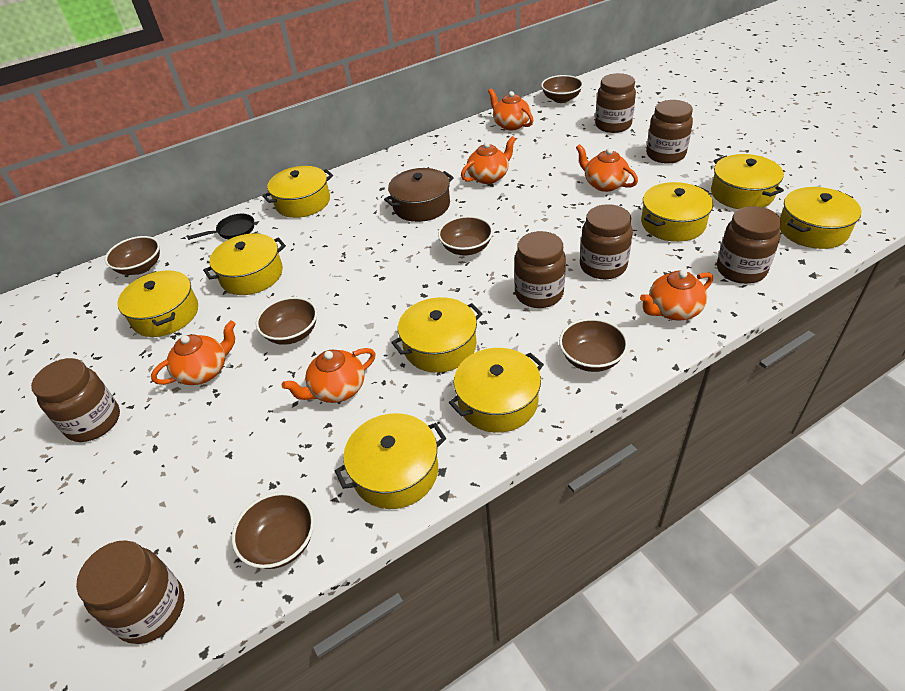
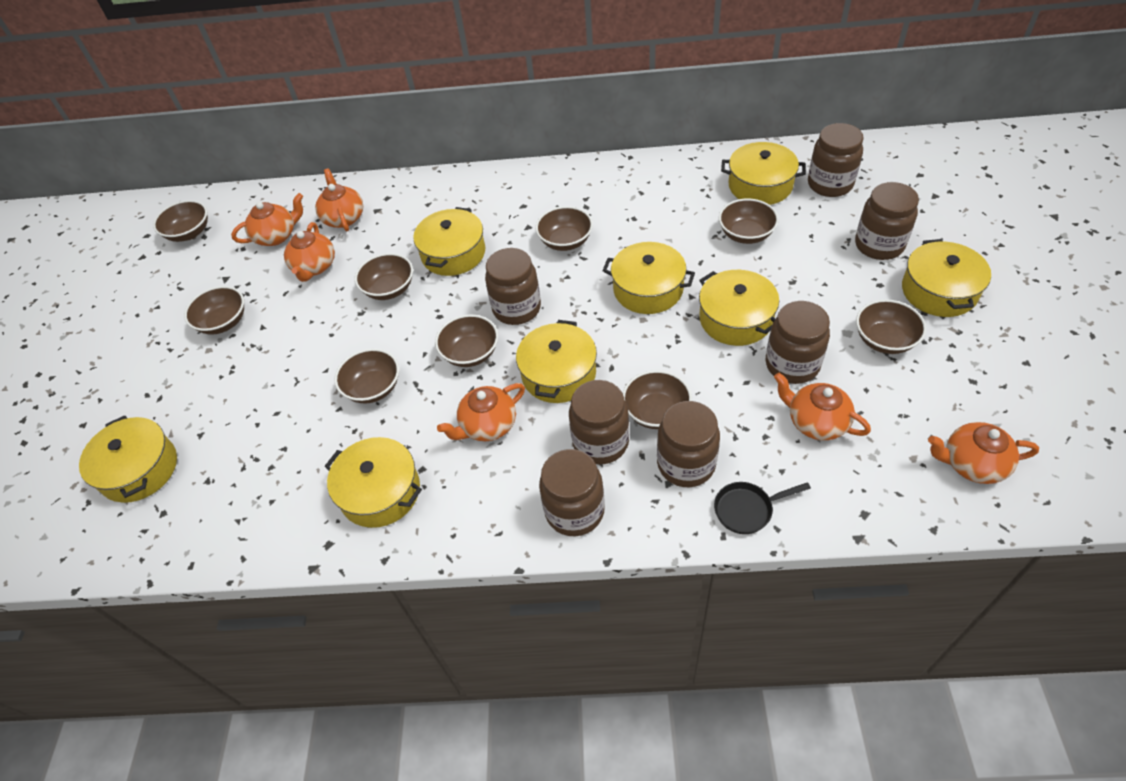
brown bowl: [105,236,160,275] [232,492,314,569] [256,297,317,345] [438,216,493,255] [541,75,583,103] [559,318,628,372] = 6 -> [153,200,208,242] [184,286,244,335] [334,349,399,403] [355,253,413,300] [435,314,498,367] [535,206,593,251] [623,370,692,429] [719,198,779,244] [856,299,926,354] = 9
brown pot: [384,168,454,222] = 1 -> none = 0
yellow pot: [117,270,198,337] [203,233,286,295] [262,166,333,218] [335,413,446,509] [391,297,482,373] [449,348,544,433] [641,182,713,242] [711,154,784,209] [780,187,862,249] = 9 -> [79,415,177,503] [325,437,422,528] [413,207,485,276] [516,320,597,403] [603,242,695,314] [699,270,779,346] [721,142,806,205] [902,239,991,317] = 8

